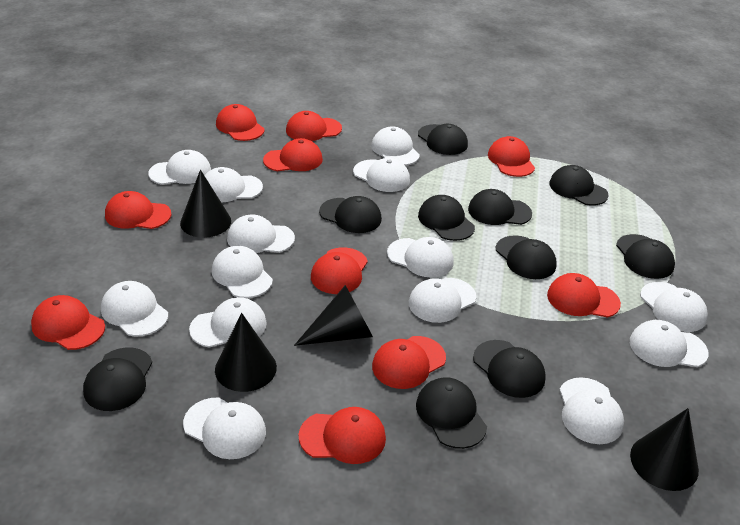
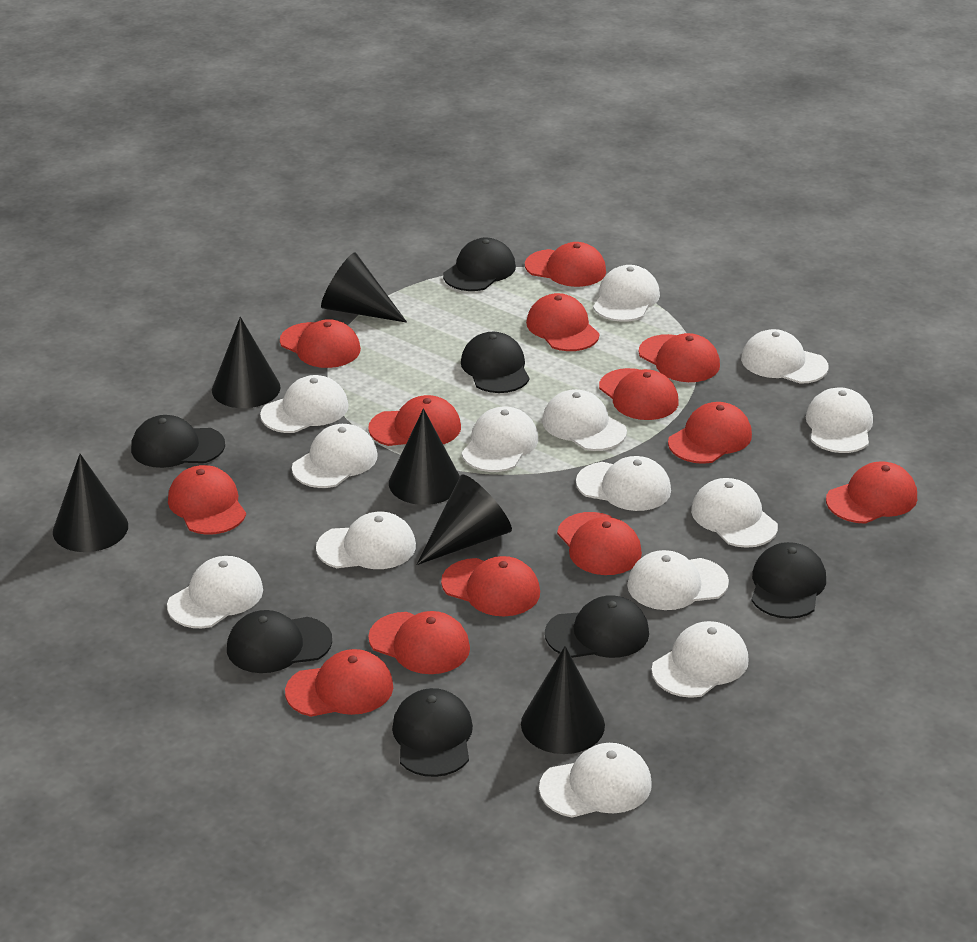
black cap: [83,347,152,411] [319,196,382,233] [416,377,487,449] [418,124,468,155] [418,195,475,241] [468,189,532,225] [473,340,546,398] [496,236,557,279] [549,165,609,206] [616,234,675,279] = 10 -> [131,415,225,468] [227,610,332,673] [392,688,473,777] [443,238,516,291] [461,332,530,393] [545,595,649,658] [752,542,826,619] = 7
black cone: [180,170,231,238] [215,313,277,392] [294,285,373,346] [630,408,699,491] = 4 -> [53,454,128,552] [212,317,281,408] [321,252,407,323] [389,408,460,505] [417,475,512,565] [521,646,605,754] = 6
red cap: [31,295,105,350] [105,191,171,229] [216,104,265,141] [263,138,323,172] [286,111,342,141] [299,407,386,464] [311,247,368,294] [372,336,446,389] [488,136,535,177] [547,273,621,318] = 10 -> [168,465,246,535] [280,319,361,368] [285,649,393,717] [368,395,461,446] [368,611,470,674] [441,556,540,616] [525,242,606,287] [526,293,600,351] [557,512,642,575] [599,368,679,420] [639,333,720,382] [668,402,752,464] [826,461,917,524] = 13

